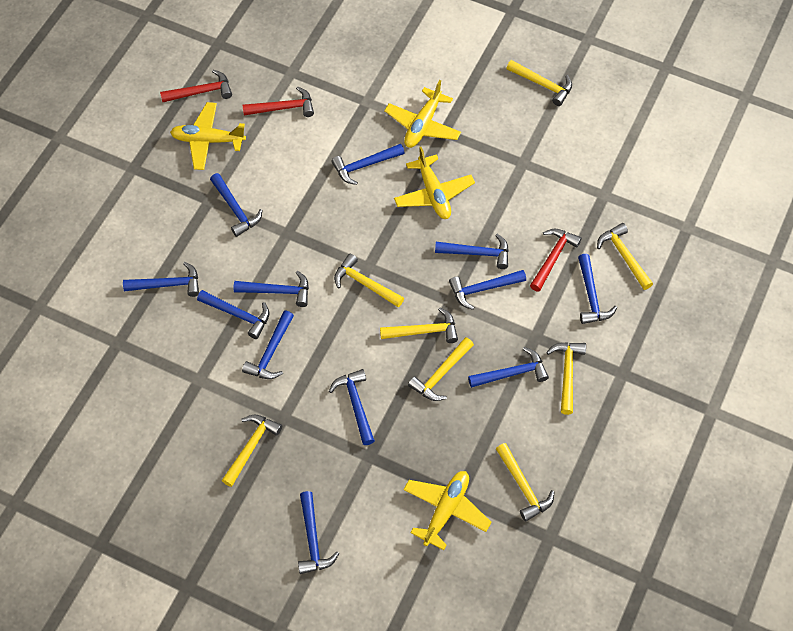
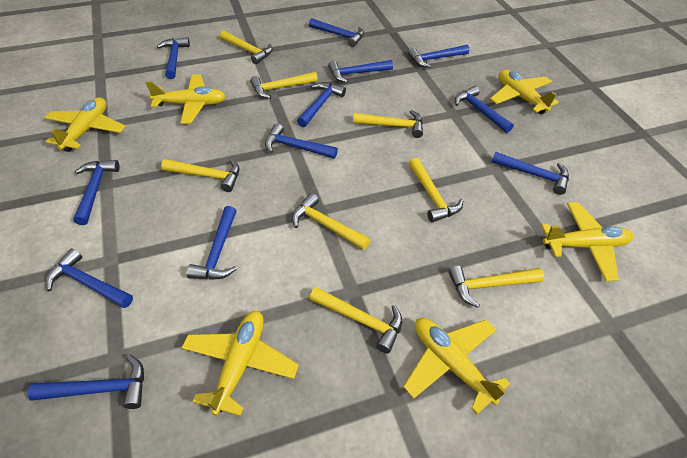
red hammer: [160,70,232,102] [242,86,314,117] [530,229,582,292] = 3 -> none = 0
yellow plane: [170,102,246,170] [384,80,461,148] [394,147,475,219] [403,471,491,550] = 4 -> [45,97,126,152] [146,74,226,124] [181,311,299,416] [403,318,511,414] [490,70,559,114] [541,202,633,282] = 6

